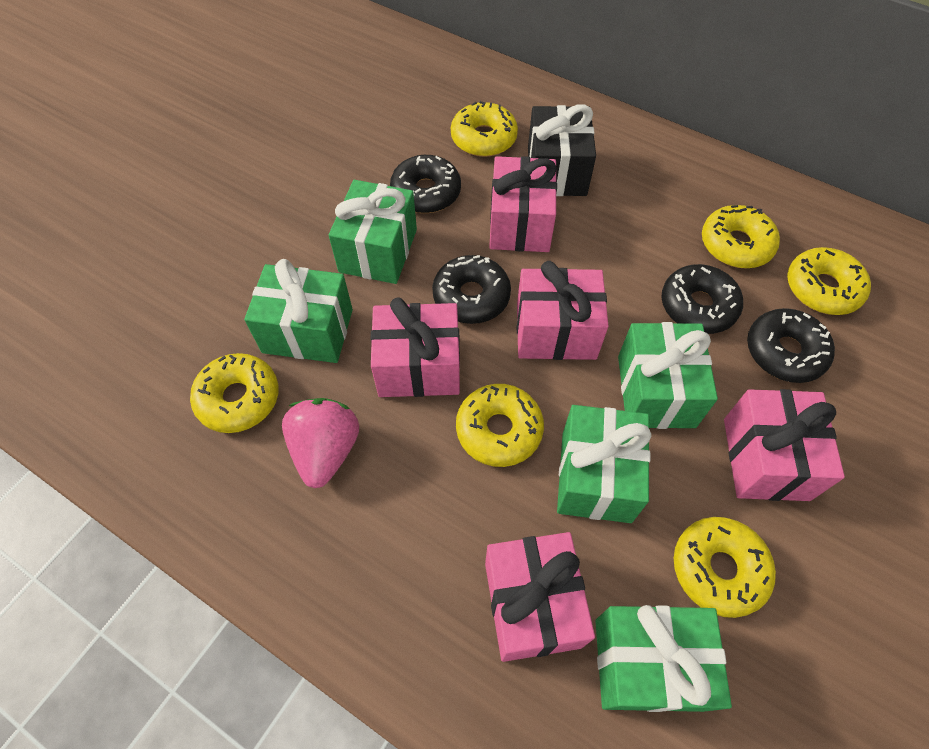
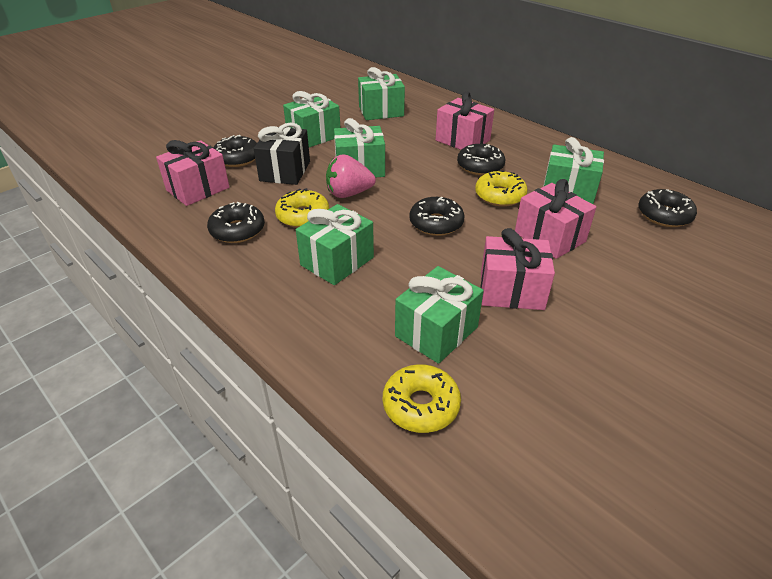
black donut: [390,155,461,213] [432,255,511,324] [661,264,743,334] [747,308,835,383] = 4 -> [207,202,265,243] [213,135,257,167] [409,197,465,236] [457,144,506,175] [638,189,697,227] = 5
green gift: [244,259,353,363] [329,180,417,284] [557,405,652,523] [595,605,732,712] [618,322,718,429] = 5 -> [283,91,340,147] [296,204,374,285] [334,118,385,178] [358,67,405,120] [395,266,484,364] [543,137,604,204] = 6
pink gift: [371,297,460,397] [485,532,595,662] [489,156,557,252] [517,261,609,360] [724,389,845,501] = 5 -> [156,140,229,206] [436,92,494,150] [481,228,555,310] [515,179,596,259] = 4
yellow donut: [190,353,279,433] [451,101,518,157] [456,384,544,467] [674,517,776,618] [702,205,780,268] [787,247,871,315] = 6 -> [275,188,329,228] [383,364,461,433] [475,170,528,207] = 3

